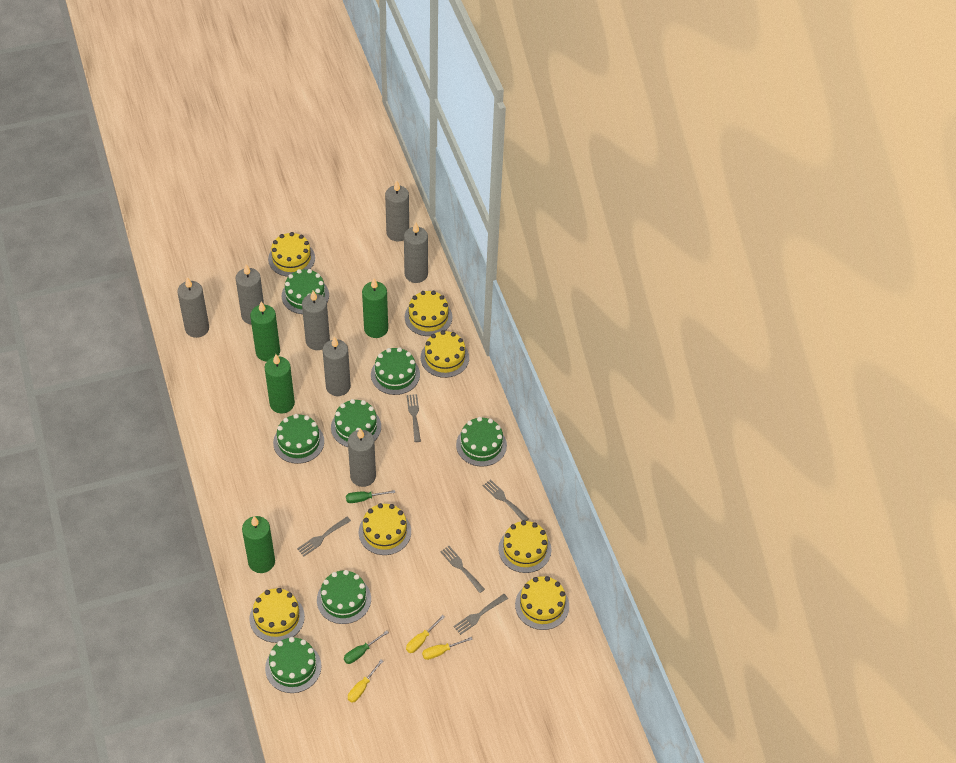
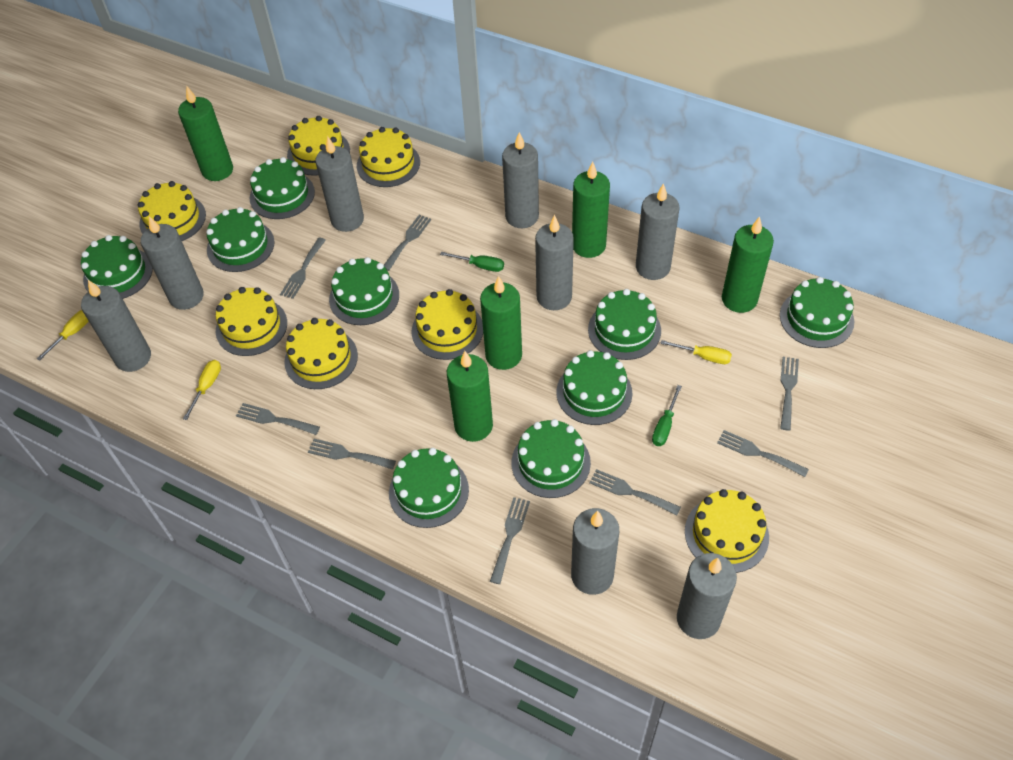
green cake: [265,637,321,693] [273,414,324,464] [282,269,329,314] [317,570,371,624] [331,399,381,447] [371,347,420,395] [456,417,507,467] = 7 -> [81,235,153,299] [206,207,275,272] [250,157,315,219] [329,257,399,325] [389,448,469,528] [511,419,591,498] [556,350,632,425] [588,289,661,360] [780,277,854,348] = 9
green candle: [242,516,275,573] [250,301,280,361] [264,354,295,413] [362,278,388,338] = 4 -> [178,87,233,181] [447,351,493,442] [480,276,522,370] [572,161,610,258] [722,216,774,313] = 5
grey candle: [177,277,209,338] [236,264,264,325] [302,290,330,350] [323,337,351,396] [348,428,376,487] [385,181,409,241] [404,223,428,283] = 7 -> [81,280,151,372] [141,216,204,310] [315,136,364,232] [502,132,539,228] [535,215,574,310] [571,508,619,595] [636,183,679,280] [677,553,737,639] = 8
grey fork: [297,517,351,556] [407,394,421,442] [440,546,485,593] [453,594,508,635] [482,479,529,521] = 5 -> [236,403,320,435] [280,238,326,299] [308,439,396,470] [384,215,431,271] [490,497,530,584] [589,469,681,515] [717,430,809,477] [780,357,799,431] = 8

